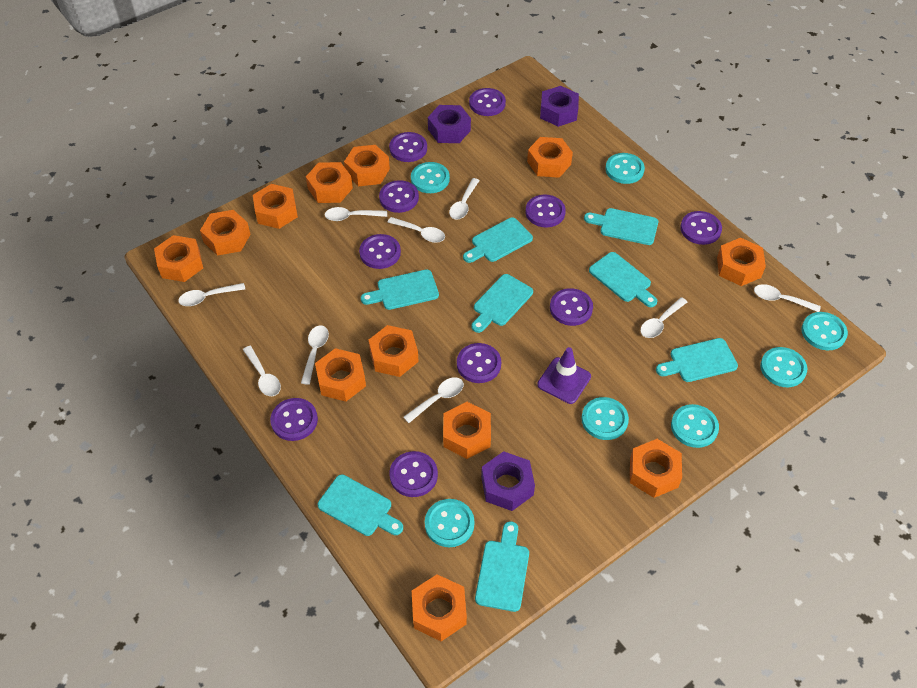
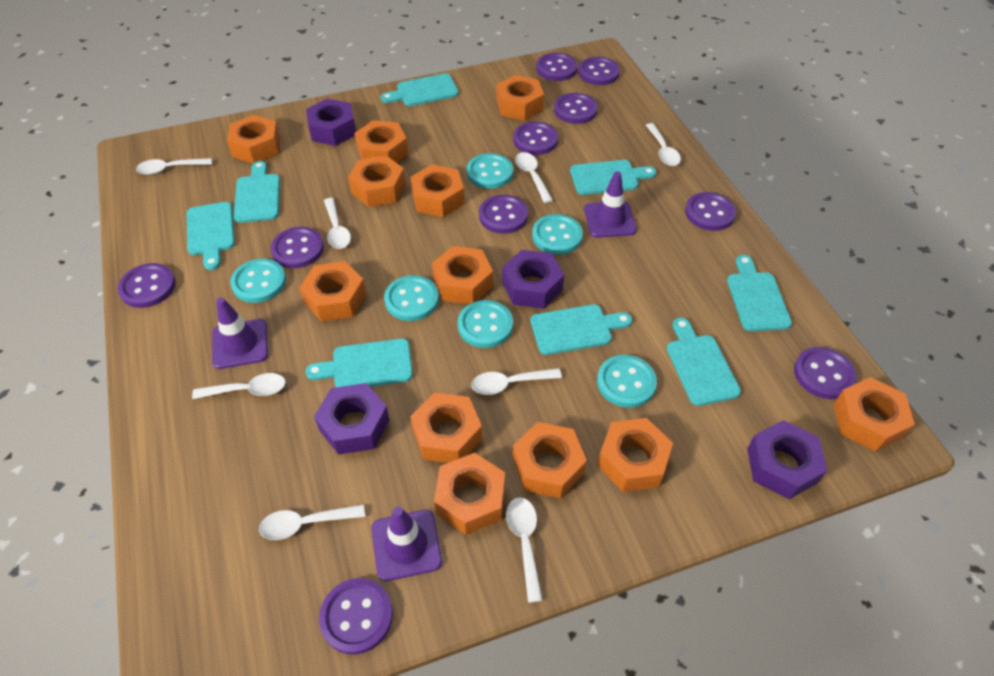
purple nut: [428,105,471,143] [481,451,535,511] [540,86,579,127] = 3 -> [306,99,356,146] [314,383,390,455] [502,250,564,309] [747,420,828,499] = 4
purple traffic cone: [537,347,591,404] = 1 -> [212,297,268,369] [371,507,442,581] [584,171,637,238] = 3
turquoise button: [411,162,450,193] [425,499,475,547] [581,397,629,440] [605,153,645,184] [671,404,719,448] [760,347,808,387] [801,312,848,350] = 7 -> [230,259,286,303] [384,275,439,321] [458,300,513,348] [467,153,513,189] [532,214,583,255] [597,355,657,408] = 6
white spoon: [178,283,245,306] [243,346,281,396] [301,325,329,385] [325,207,387,221] [388,217,445,243] [403,377,464,423] [449,178,480,220] [640,297,687,338] [754,284,821,312] = 9 -> [136,158,212,175] [192,373,286,399] [259,504,365,540] [324,198,351,249] [471,368,562,395] [506,497,543,603] [515,152,553,203] [646,123,681,166] = 8

